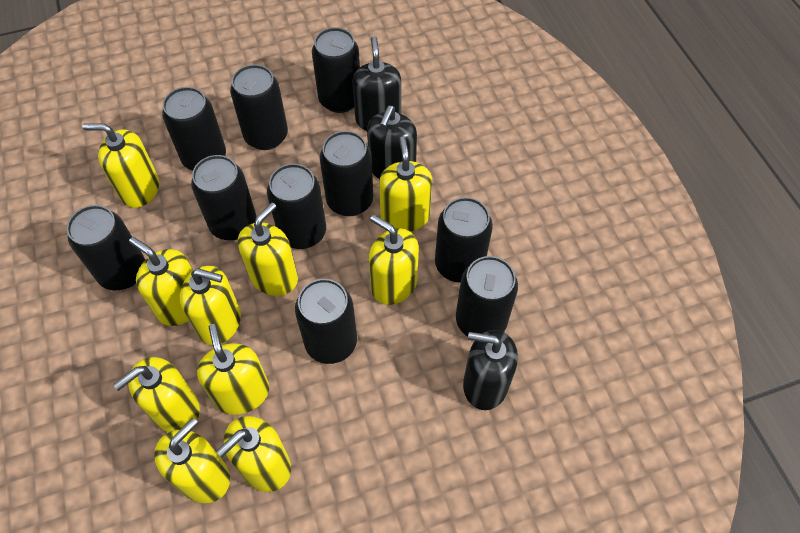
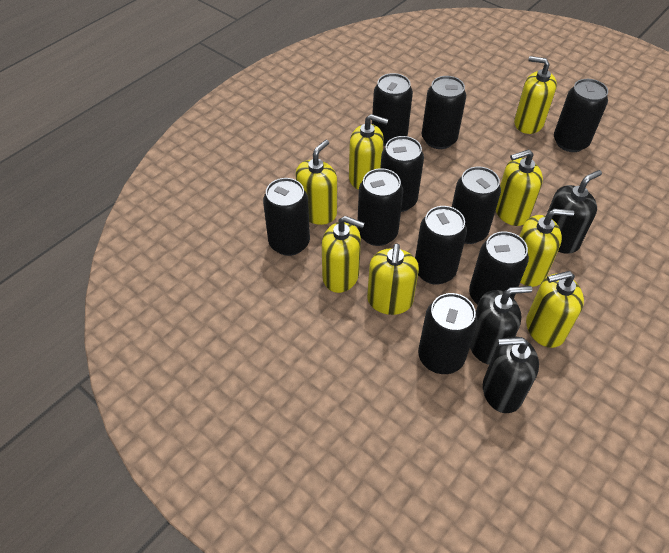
yellow soap dispenser: [82,124,159,208] [113,357,200,433] [129,237,193,326] [154,418,230,503] [179,266,241,345] [197,324,269,415] [216,416,291,492] [238,202,298,296] [369,215,419,305] [379,136,432,232] = 10 -> [296,140,337,225] [322,216,365,293] [349,114,388,190] [367,244,419,315] [496,149,543,226] [514,56,557,134] [520,209,574,287] [526,271,584,348] = 8

